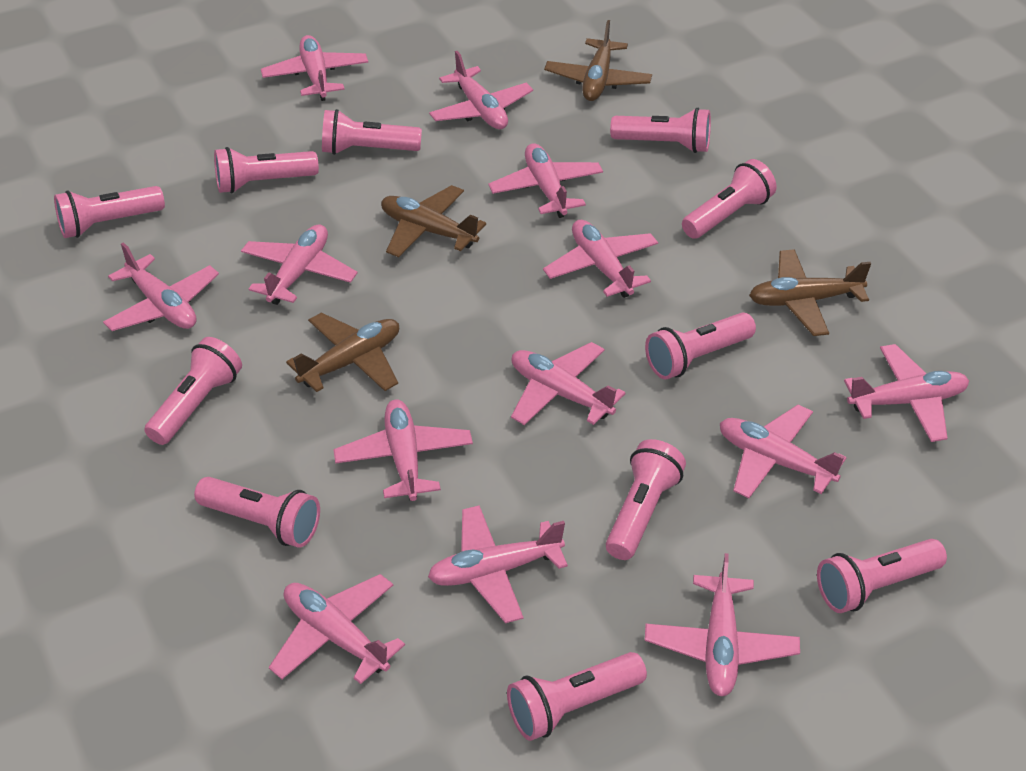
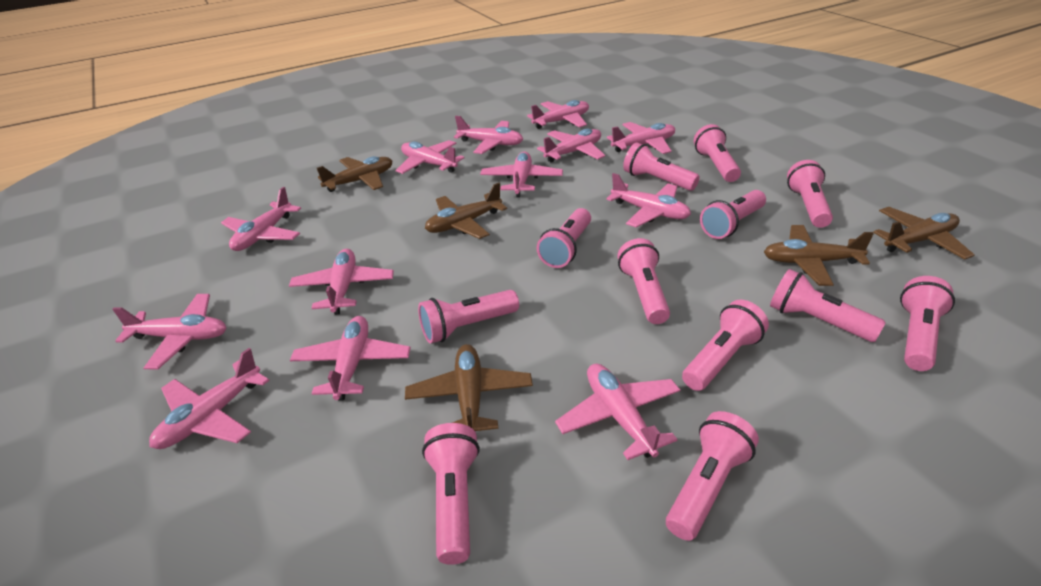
brown plane: [286,313,399,392] [381,185,486,257] [544,20,652,101] [749,249,871,336] = 4 -> [317,156,392,192] [405,344,533,432] [425,183,507,239] [764,225,874,286] [873,207,974,260] = 5
pink flashlight: [54,186,165,238] [144,337,242,445] [194,477,320,548] [214,147,319,193] [322,109,422,155] [507,652,647,741] [606,439,686,560] [610,108,711,153] [645,312,756,379] [682,159,777,239] [817,539,947,613] = 11 -> [418,290,519,344] [422,423,480,565] [537,208,591,268] [617,238,670,324] [623,143,700,191] [666,411,759,541] [682,300,769,391] [694,124,741,182] [700,190,766,239] [770,269,886,342] [787,160,833,228] [900,276,955,371] = 12

